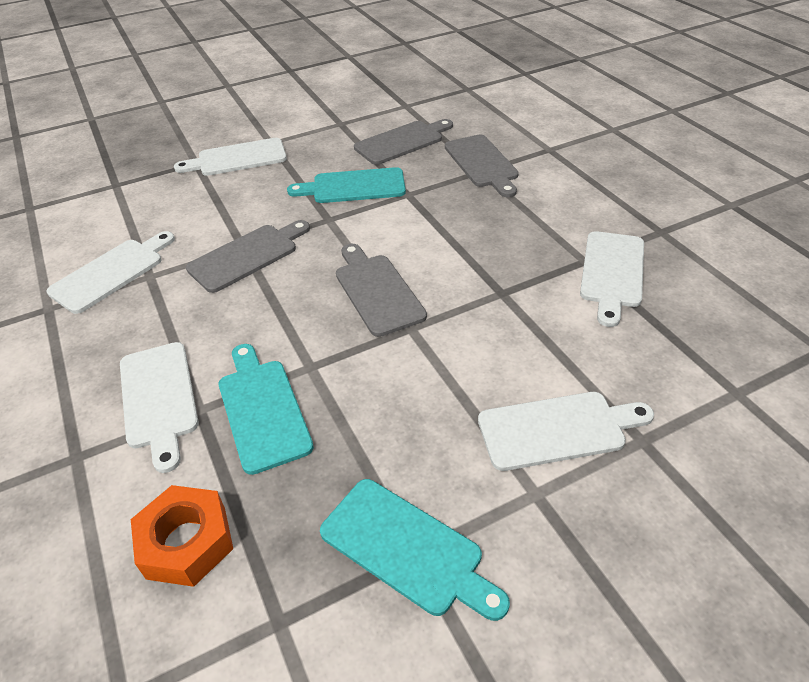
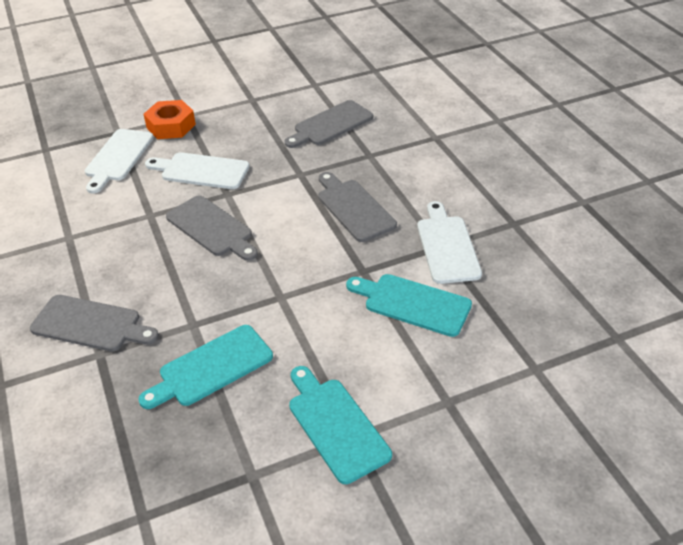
white cutting board: [46,231,175,314] [120,342,199,473] [174,138,287,176] [478,392,654,471] [580,231,644,327] = 5 -> [85,129,154,193] [145,152,250,189] [417,201,482,284] = 3

